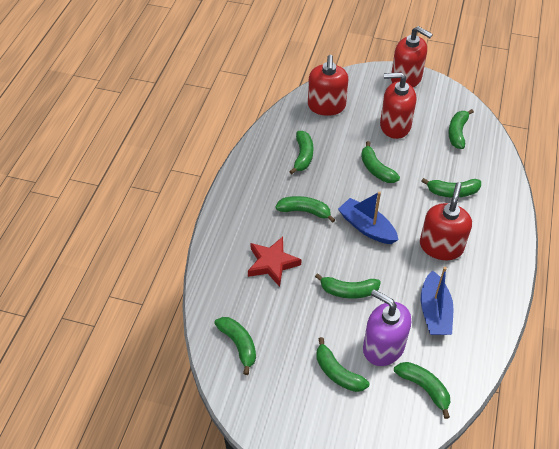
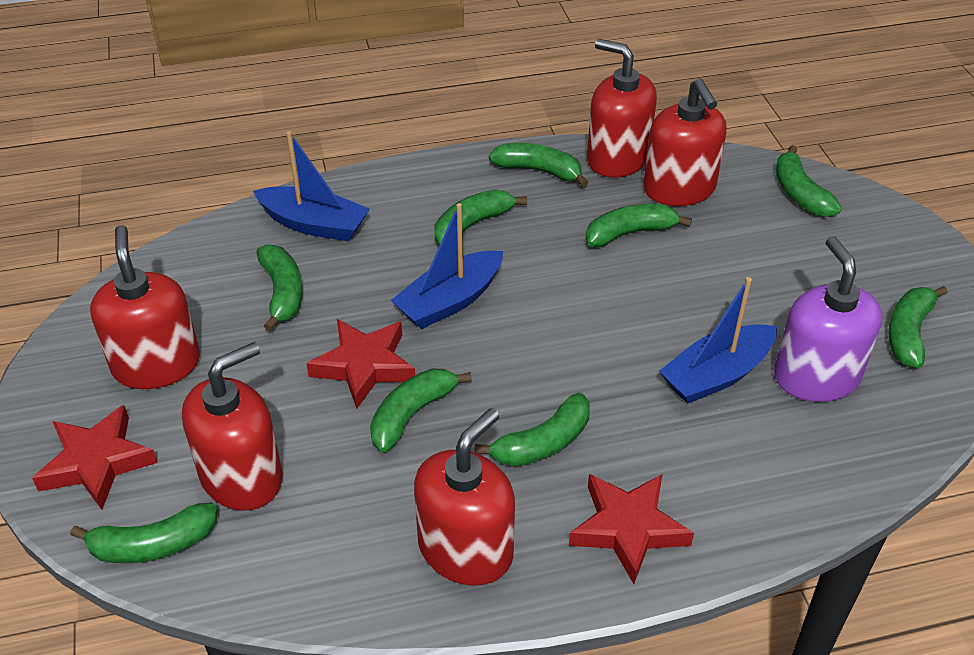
blue boat: [338,191,399,244] [421,267,453,335] = 2 -> [253,131,369,241] [390,203,503,329] [659,277,777,404] = 3
red soap dispenser: [308,55,348,116] [380,72,416,139] [391,26,433,88] [420,182,472,260] = 4 -> [90,225,200,389] [182,342,283,511] [414,408,515,586] [587,39,657,178] [644,78,727,206] = 5
red star: [248,237,302,287] = 1 -> [32,405,158,510] [306,319,415,409] [569,474,694,584] = 3

